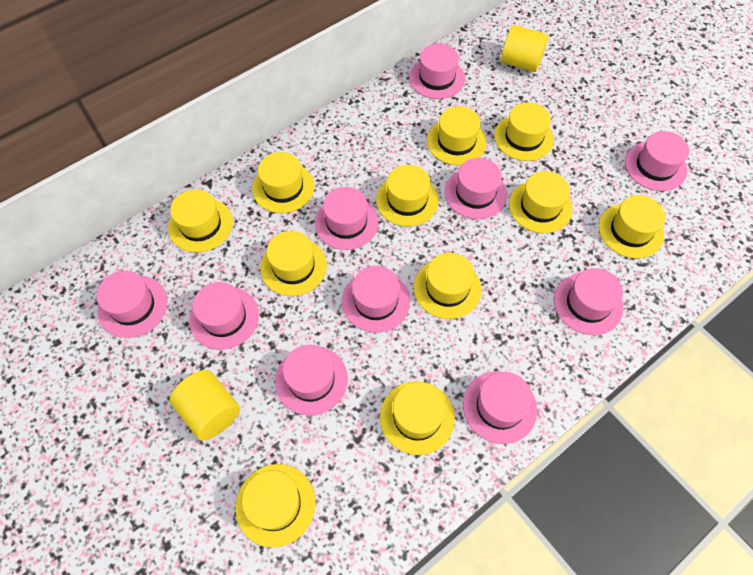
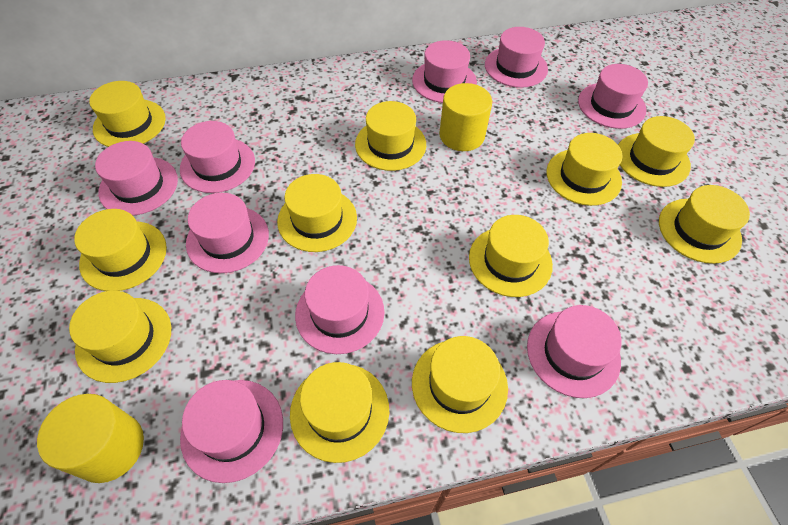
pink hat: [97,271,167,338] [189,282,259,350] [275,345,348,415] [315,187,379,250] [342,266,410,333] [409,43,465,99] [445,158,507,219] [463,371,537,444] [554,268,623,335] [625,131,689,191] = 10 -> [95,141,178,215] [180,121,255,193] [180,380,283,483] [186,193,269,273] [295,265,384,354] [412,40,477,103] [485,27,548,88] [527,305,622,398] [578,64,648,129] = 9

